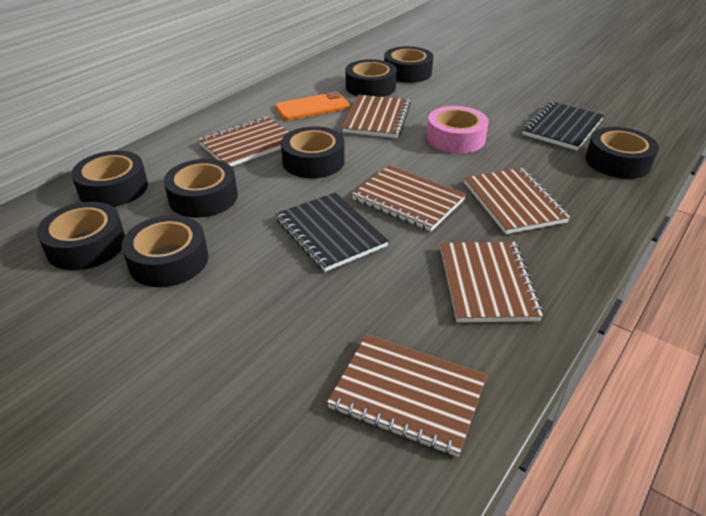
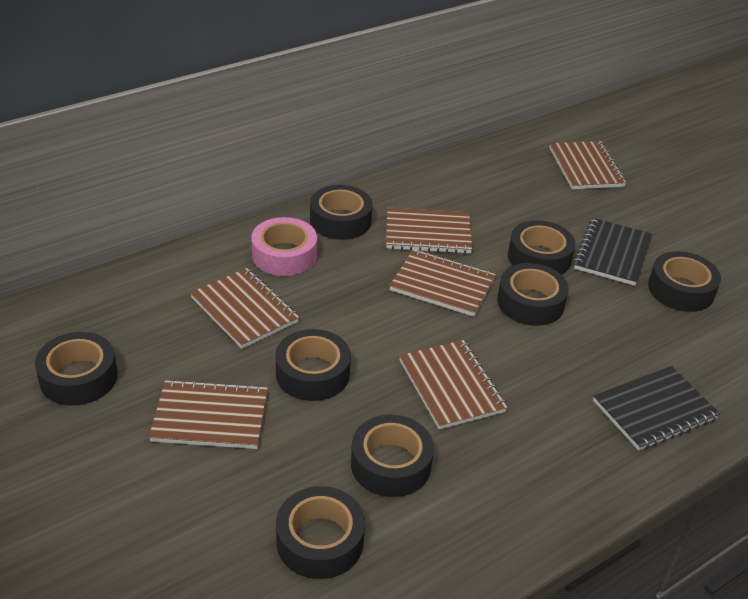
orange phone: [275,92,349,120] = 1 -> none = 0

